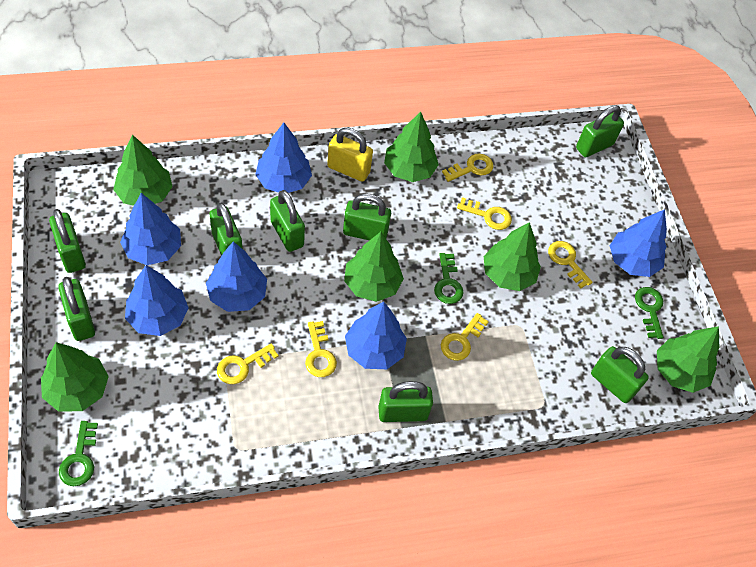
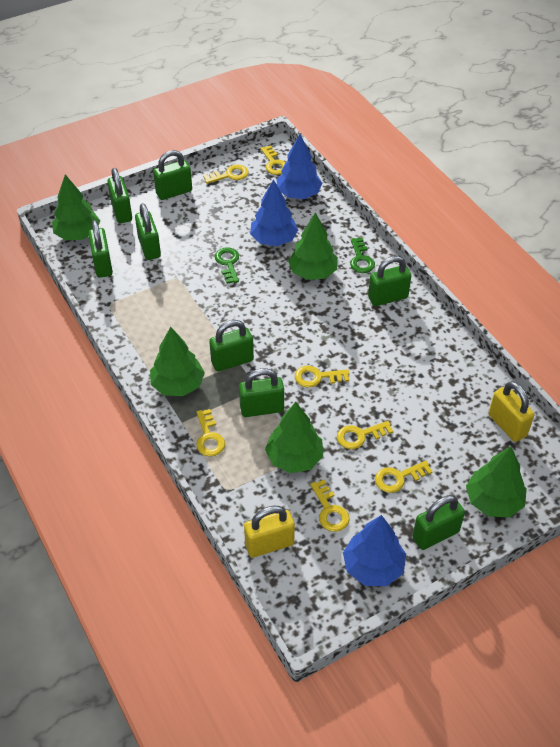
blue tree: [120,193,181,265] [125,265,189,336] [206,241,267,312] [255,123,312,193] [345,302,407,369] [610,209,667,277] = 6 -> [250,179,298,246] [277,134,323,199] [343,515,406,586] = 3
green key: [59,421,98,486] [434,253,464,304] [635,287,663,339] = 3 -> [215,247,239,284] [350,238,375,273] = 2
green tree: [41,342,109,412] [113,135,173,206] [344,232,404,302] [384,112,439,182] [484,222,541,291] [657,326,719,393] = 6 -> [52,174,101,240] [150,327,205,396] [265,402,323,473] [288,213,338,280] [466,447,527,517] = 5
yellow key: [217,343,279,384] [305,321,337,377] [441,313,489,361] [442,154,493,182] [457,197,512,230] [548,241,593,288] = 6 -> [196,409,225,456] [203,165,249,184] [260,145,286,175] [295,366,349,387] [310,480,350,532] [337,421,393,449] [375,461,433,493] = 7
yellow padlock: [327,128,373,182] = 1 -> [244,506,295,558] [489,381,534,442] = 2

